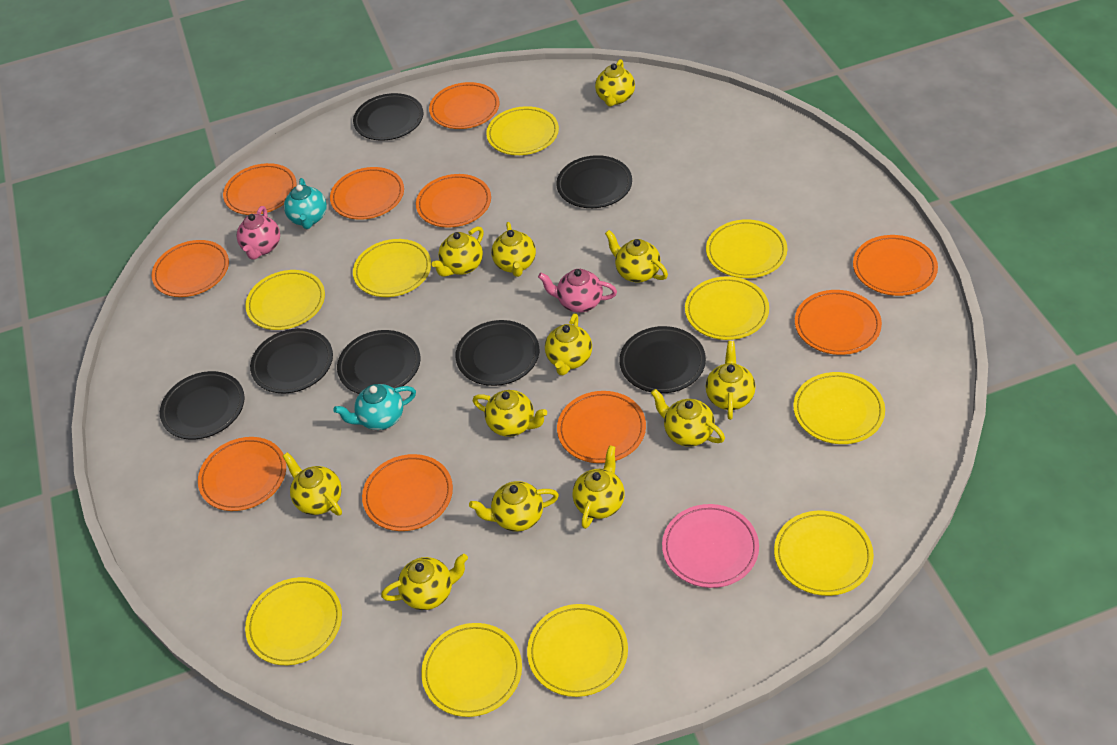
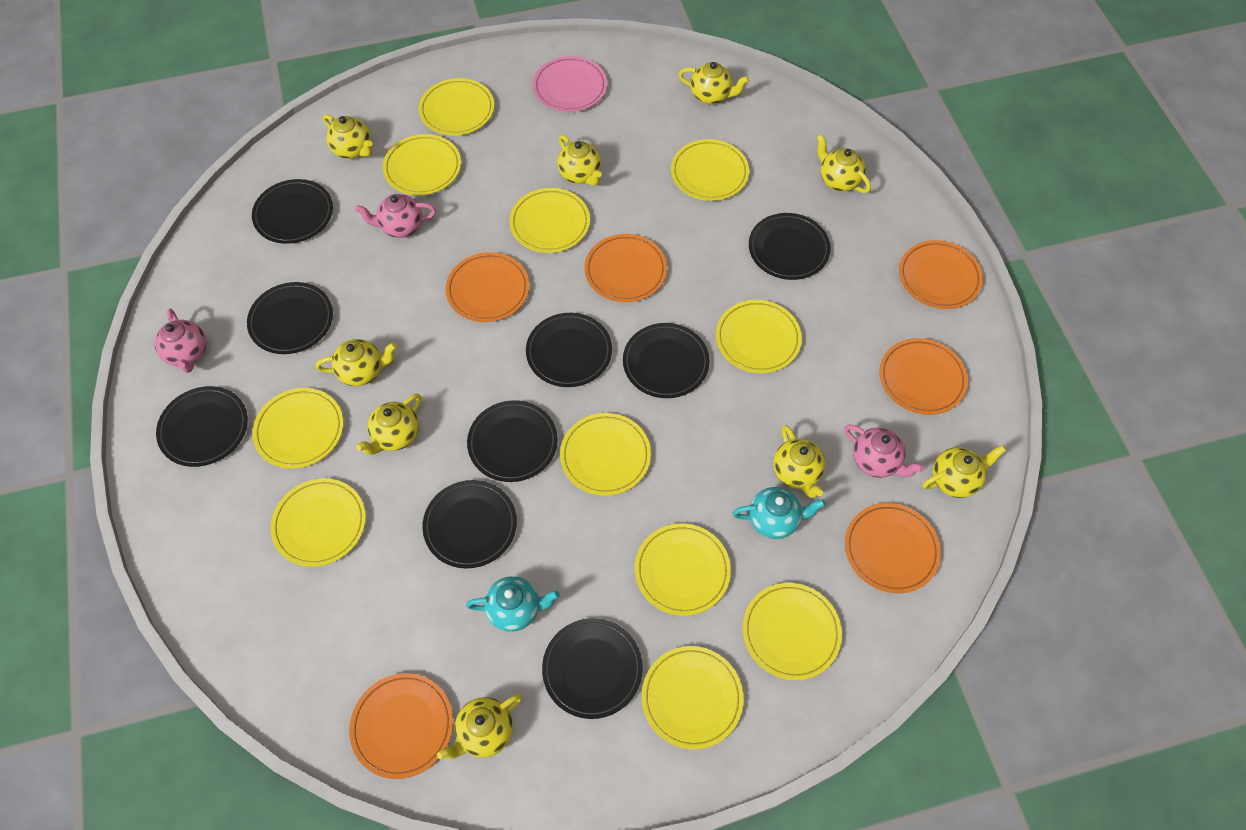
black plate: [160,371,245,440] [250,328,333,394] [337,330,420,394] [353,93,423,141] [455,320,539,386] [556,155,632,208] [619,326,706,393] = 7 -> [156,386,248,467] [247,282,333,354] [252,179,333,244] [422,480,517,569] [467,400,558,482] [526,313,612,387] [542,618,643,719] [623,323,710,398] [749,213,831,280] = 9
orange plate: [152,240,229,297] [198,437,286,511] [223,163,297,215] [330,167,404,220] [362,454,453,531] [416,174,491,228] [429,82,500,129] [557,391,646,463] [795,290,882,355] [853,235,938,296] = 10 -> [349,673,453,779] [445,252,529,322] [584,234,667,302] [845,503,941,593] [879,338,968,415] [899,240,983,309] = 6
pink teapot: [237,206,280,260] [538,269,617,313] = 2 -> [155,309,207,373] [355,194,436,238] [844,425,924,478] = 3
yellow plate: [245,270,325,330] [245,577,342,665] [353,239,431,297] [421,623,522,717] [486,106,559,155] [527,604,628,697] [685,276,769,340] [706,219,788,278] [774,511,874,596] [793,372,885,444] = 10 -> [252,388,343,469] [271,478,366,567] [383,134,461,195] [419,78,494,136] [509,188,590,253] [560,413,651,496] [635,524,731,616] [642,646,744,749] [671,139,749,201] [716,300,802,373] [743,583,842,680] = 11
yellow teapot: [283,452,342,515] [381,554,468,610] [431,226,484,277] [469,481,559,532] [473,390,547,437] [491,222,536,277] [545,313,592,375] [573,445,625,529] [595,59,635,106] [605,230,668,283] [651,389,725,447] [705,341,756,420] = 12 -> [316,339,397,386] [323,114,373,159] [356,393,422,455] [437,694,522,760] [557,135,602,186] [678,62,749,104] [773,425,825,498] [817,134,871,193] [923,445,1006,498] = 9

